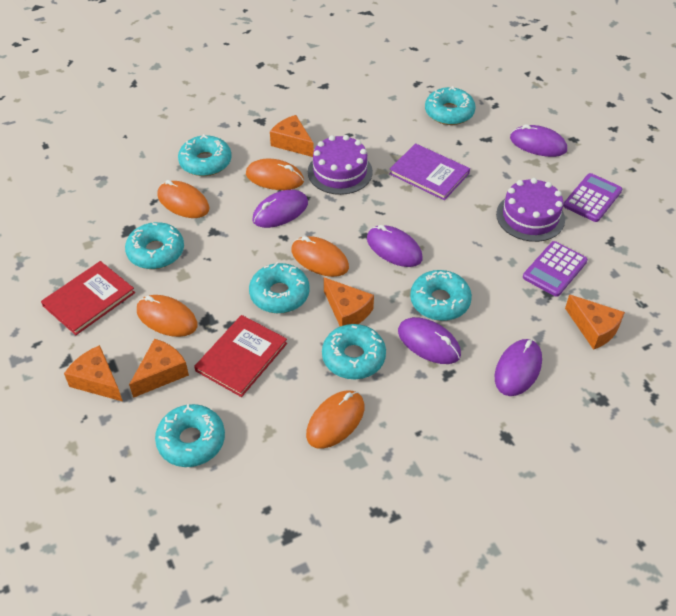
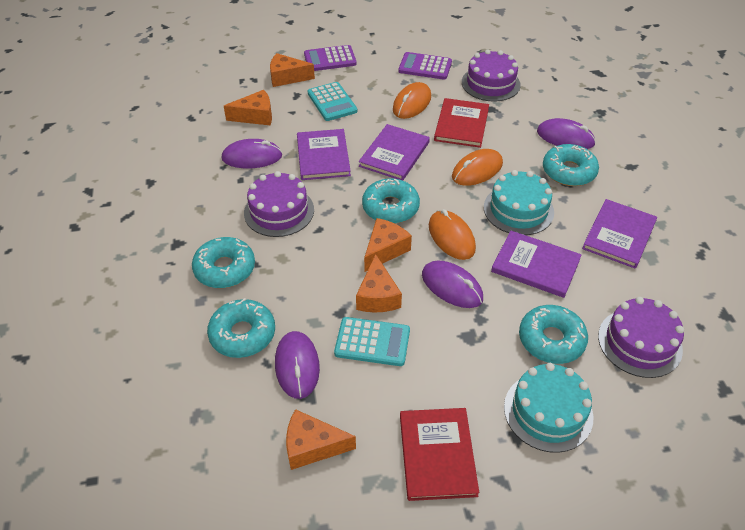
orange mouse: [137,295,198,337] [157,180,210,218] [246,159,304,190] [291,236,349,277] [306,390,365,449] = 5 -> [393,82,431,119] [429,209,476,260] [452,149,503,186] = 3
purple book: [389,143,470,200] = 1 -> [297,129,351,180] [359,124,430,181] [491,231,582,298] [582,199,657,269] = 4
purple cake: [308,135,373,195] [496,178,565,242] = 2 -> [244,171,314,237] [462,50,521,102] [598,297,684,378] = 3
purple mouse: [252,190,308,228] [367,225,423,267] [398,317,461,364] [495,339,542,396] [510,124,567,157] = 5 -> [222,139,282,168] [275,331,320,399] [422,260,483,308] [537,118,596,149] = 4
turquoise cake: none = 0 -> [484,170,554,235] [504,363,593,453] = 2
turquoise calculator: none = 0 -> [308,82,357,121] [334,317,410,366] = 2
turquoise donut: [125,222,184,269] [155,404,225,467] [178,134,232,176] [249,262,310,313] [322,324,386,379] [410,270,472,321] [425,86,476,125] = 7 -> [192,237,255,288] [207,298,275,358] [362,178,420,224] [519,305,588,364] [543,144,599,186] = 5

